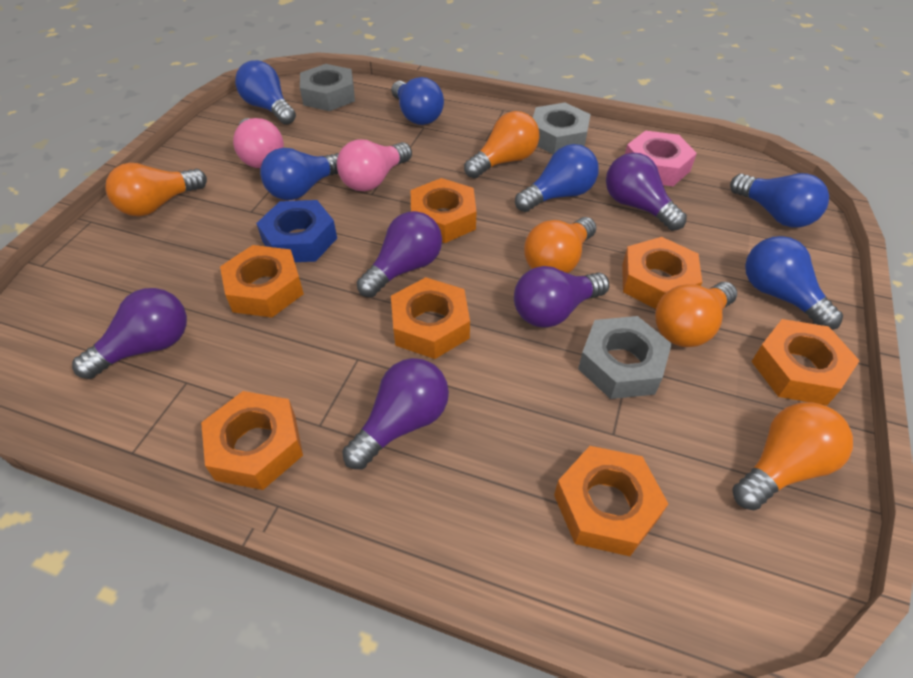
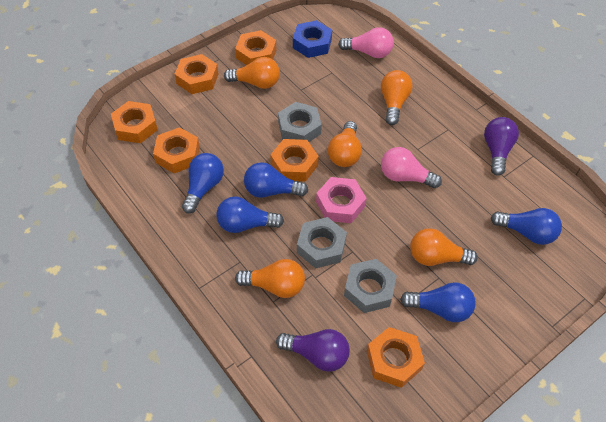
blue light bulb: [235,60,296,125] [260,148,339,200] [391,77,444,125] [515,144,599,212] [730,173,829,228] [745,236,843,330] = 6 -> [182,153,224,213] [216,196,284,233] [244,162,308,198] [400,282,476,322] [491,208,562,245] = 5
orange nut: [201,391,303,490] [220,245,304,317] [391,277,470,359] [411,178,477,243] [554,446,668,556] [622,237,702,309] [751,319,860,405] = 7 -> [111,101,158,143] [153,127,200,173] [175,54,218,94] [235,30,276,65] [270,139,319,182] [367,327,425,388] = 6
purple light bulb: [72,288,187,379] [342,358,449,469] [357,211,442,297] [514,266,609,328] [606,153,687,231] = 5 -> [276,329,350,372] [484,117,519,176] = 2

